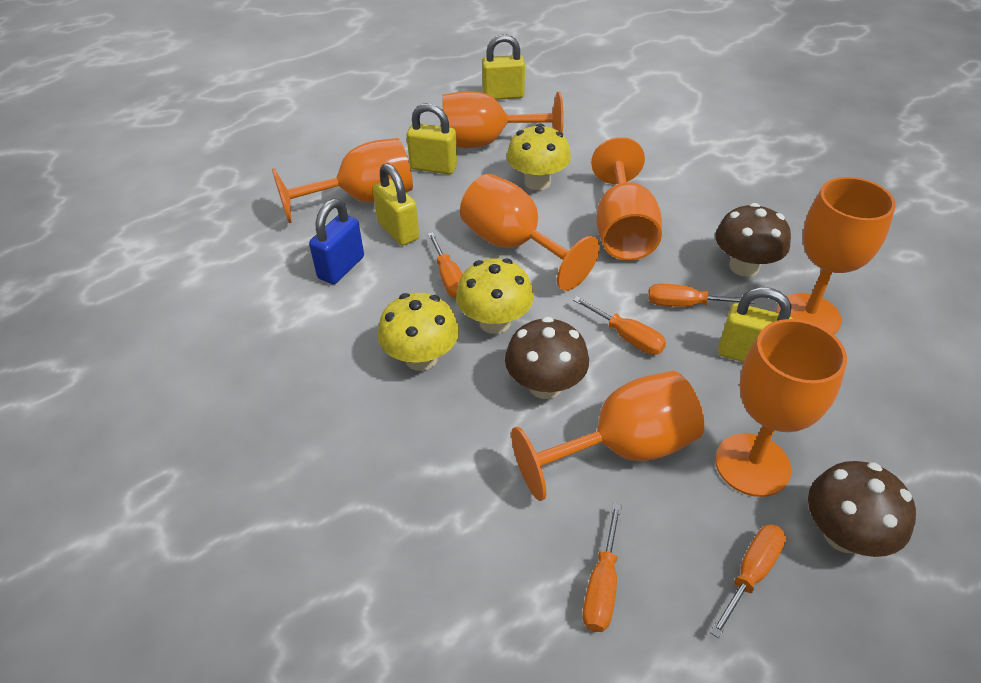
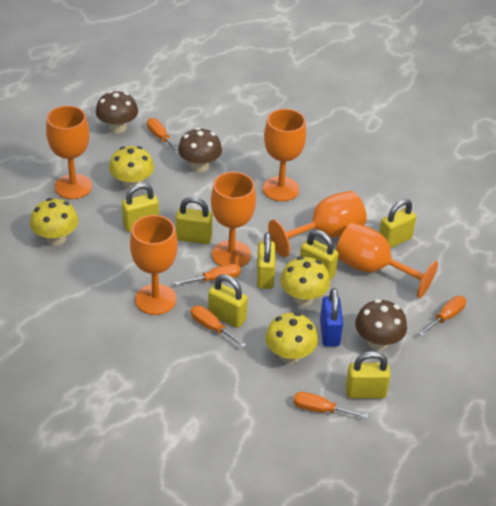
orange goblet: [272,138,413,223] [443,91,564,148] [460,174,600,291] [511,371,704,501] [591,137,662,260] [715,319,847,497] [776,177,896,335] = 7 -> [46,106,92,199] [130,215,178,315] [211,172,256,267] [263,109,306,201] [268,191,366,257] [336,222,438,298] = 6
yellow mushroom: [378,293,459,371] [456,258,534,334] [507,123,571,190] = 3 -> [30,198,78,246] [109,146,154,190] [265,312,318,364] [280,256,330,306] = 4
yellow padlock: [373,163,419,246] [407,103,457,174] [482,34,525,100] [718,287,793,362] = 4 -> [122,183,159,232] [176,197,213,244] [208,274,248,328] [257,232,276,289] [300,230,338,281] [346,351,391,399] [379,199,416,248] = 7

